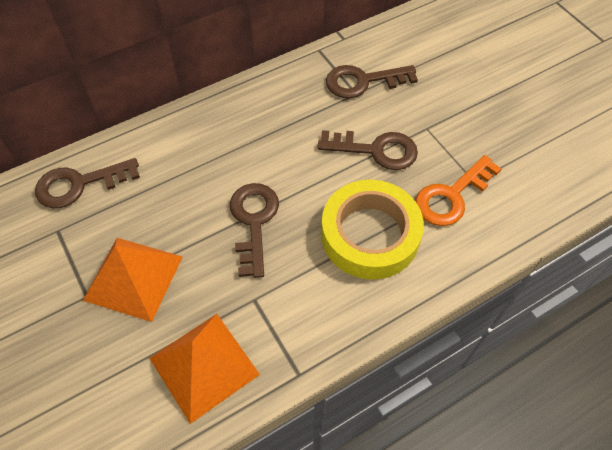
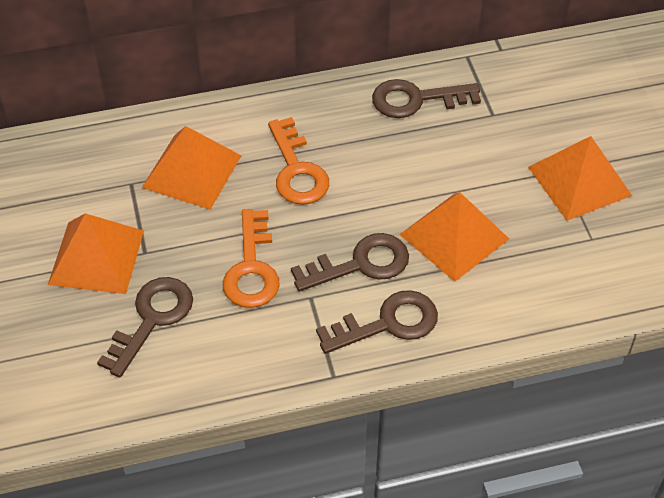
orange key: [415,155,501,226] = 1 -> [223,209,280,308] [268,117,329,205] = 2
orange pyramid: [83,238,182,322] [149,314,260,424] = 2 -> [48,213,144,294] [142,126,242,210] [399,192,509,282] [528,136,632,221] = 4
yellow tape: [321,180,424,280] = 1 -> none = 0

